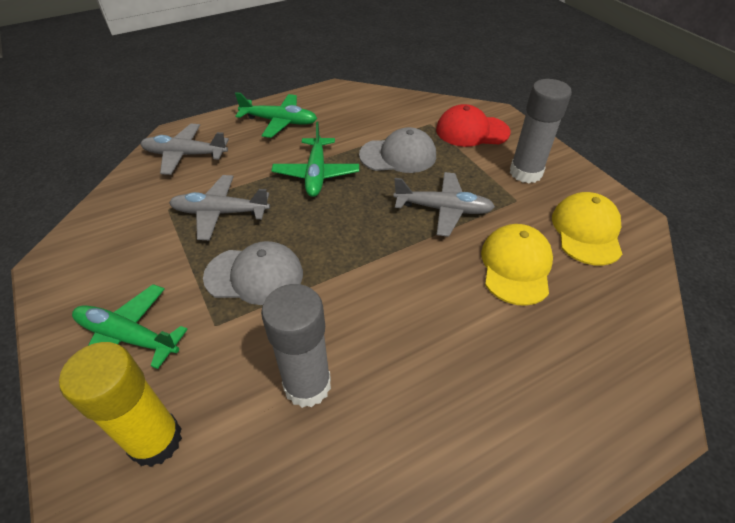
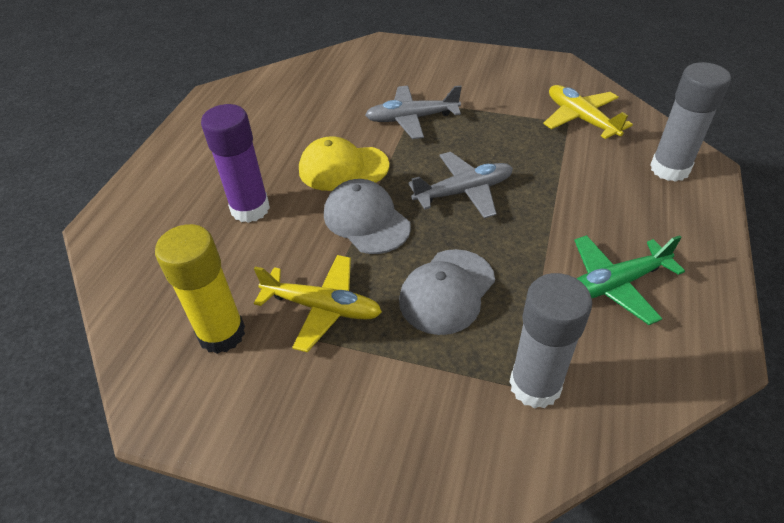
green plane: [72,284,188,369] [235,92,317,138] [271,122,359,197] = 3 -> [574,235,685,325] = 1
grey plane: [141,124,229,175] [169,175,270,240] [393,172,495,237] = 3 -> [365,85,462,139] [408,152,513,218] = 2
purple glue stick: none = 0 -> [201,104,270,223] = 1
red cap: [436,104,510,147] = 1 -> none = 0
yellow cap: [481,224,553,306] [552,192,622,266] = 2 -> [299,136,390,191] = 1
yellow plane: none = 0 -> [254,255,382,352] [543,85,633,139] = 2

